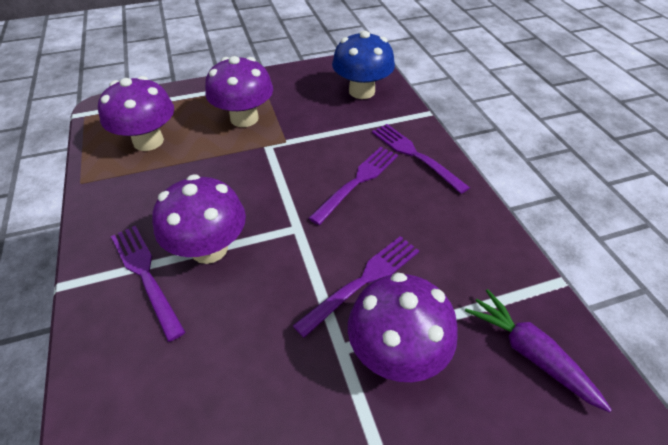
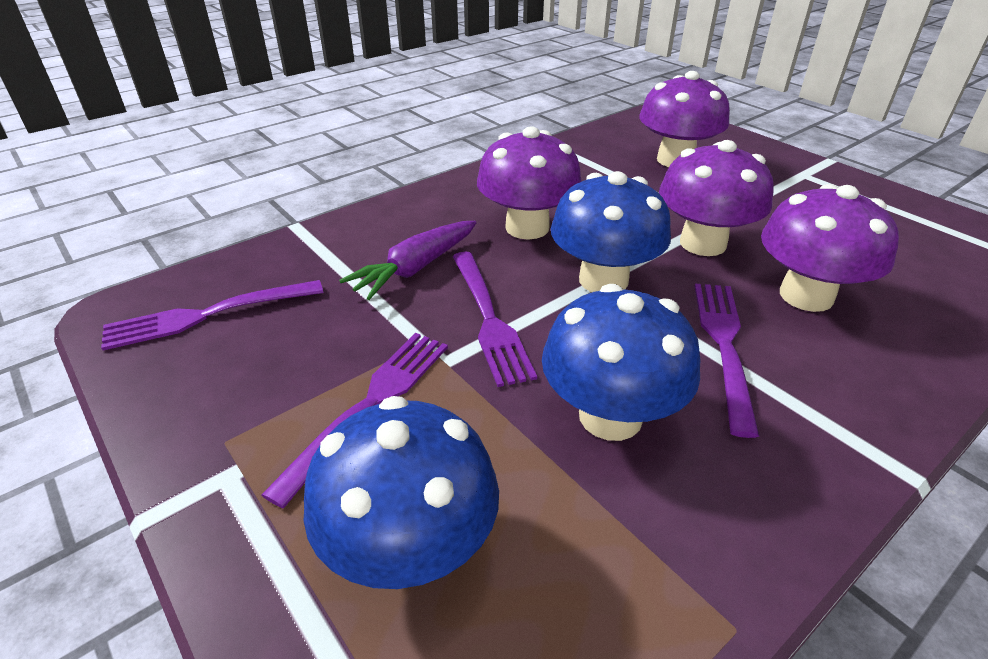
blue mushroom: [332,31,395,99] = 1 -> [303,396,499,589] [542,284,700,441] [551,171,671,292] = 3

